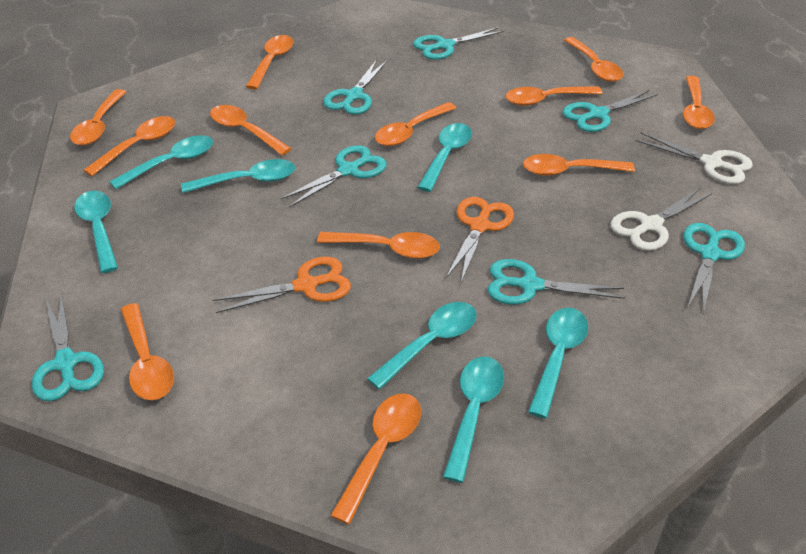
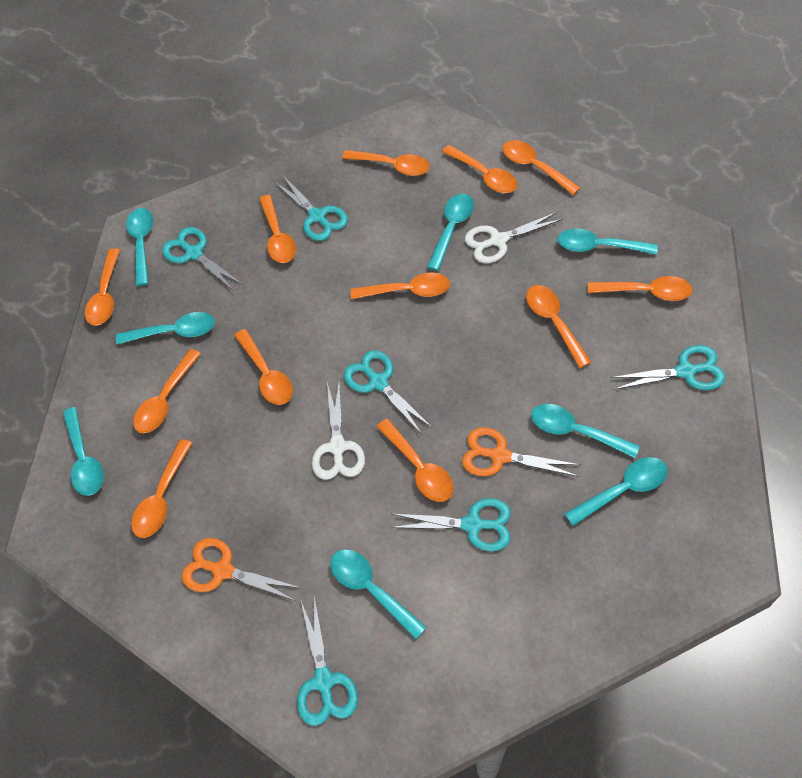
turquoise scissors: [32,293,104,401] [280,145,387,208] [323,59,387,114] [413,27,504,60] [487,259,625,305] [562,90,658,132] [683,223,745,314] = 7 -> [162,227,243,291] [274,176,348,241] [297,595,358,726] [344,350,431,434] [390,498,511,551] [610,345,725,390] = 6
turquoise spoon: [74,191,118,273] [109,135,213,189] [181,159,295,193] [367,302,477,390] [417,123,472,192] [443,356,504,483] [528,308,588,418] = 7 -> [63,407,104,496] [116,312,215,345] [126,208,154,286] [330,549,427,639] [427,193,474,271] [531,404,640,458] [557,228,658,255] [564,457,668,526] = 8

